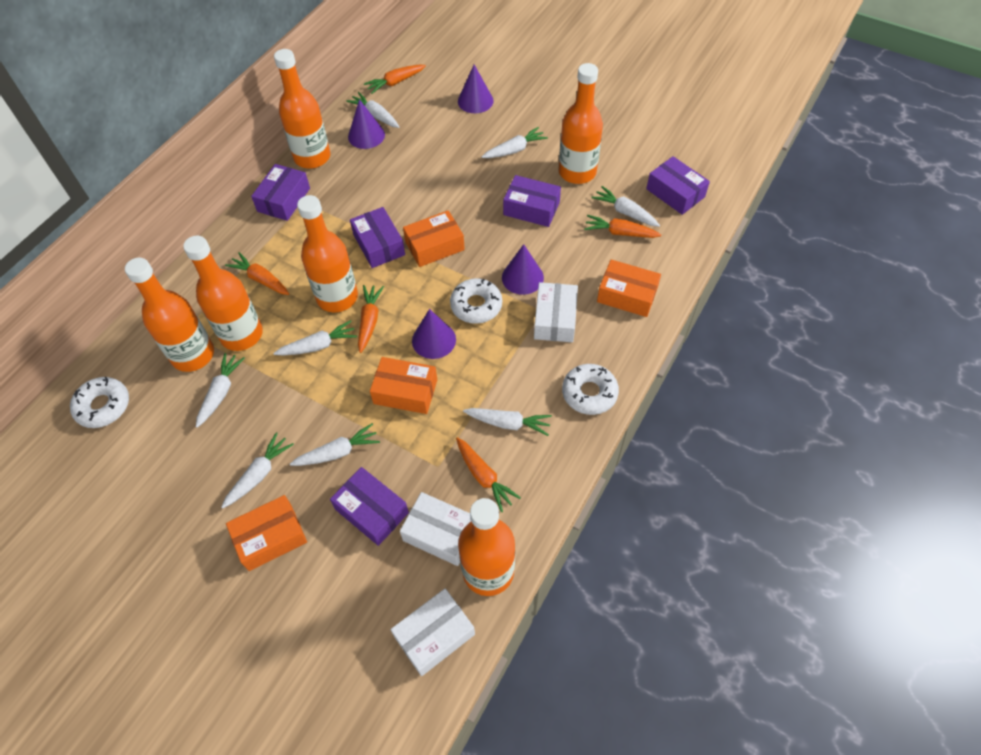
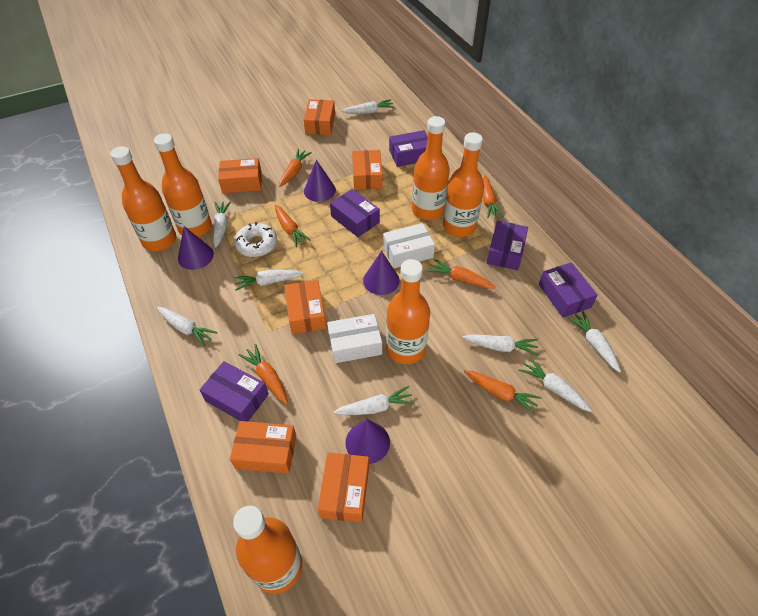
orange box: [226,495,307,571] [370,357,437,414] [403,210,465,267] [597,260,661,317] = 4 -> [218,158,262,193] [230,421,296,474] [284,280,326,334] [304,99,335,135] [318,452,369,523] [352,150,383,190] = 6
orange carrot: [225,252,289,295] [358,285,384,353] [364,65,426,94] [456,437,521,512] [584,215,661,238] = 5 -> [239,344,288,404] [275,205,311,247] [279,149,312,187] [428,259,496,289] [464,370,541,414] [483,176,504,218] = 6
white box: [391,588,475,676] [400,492,471,566] [534,282,578,342] = 3 -> [327,314,382,363] [383,223,435,268] = 2
white donut: [70,377,129,428] [450,278,502,324] [562,364,619,415] = 3 -> [234,222,277,257] = 1

